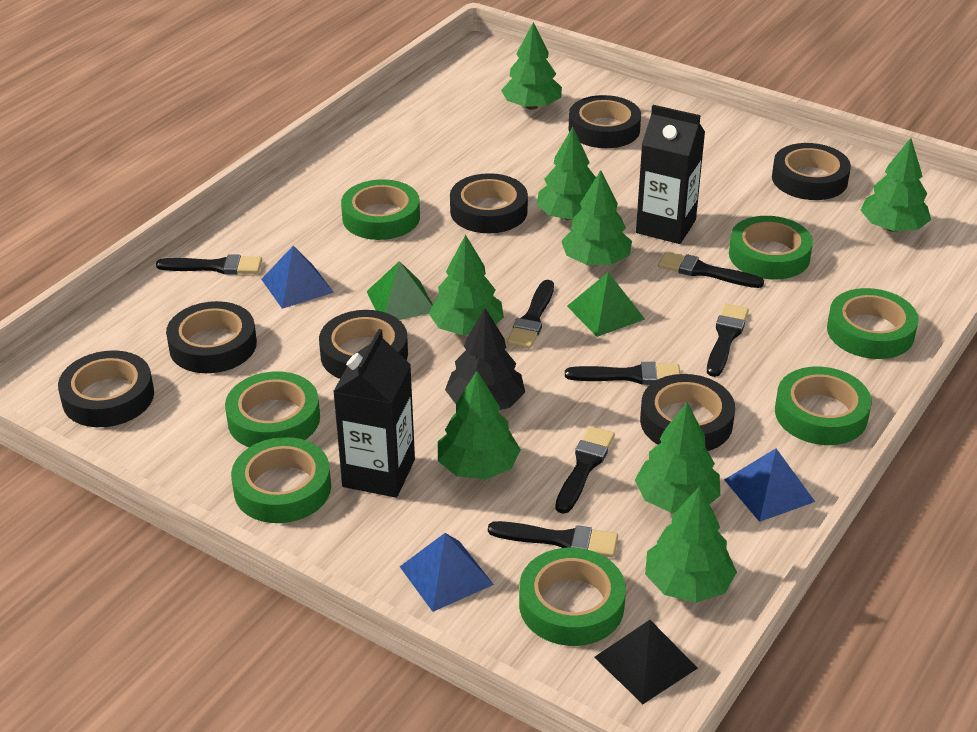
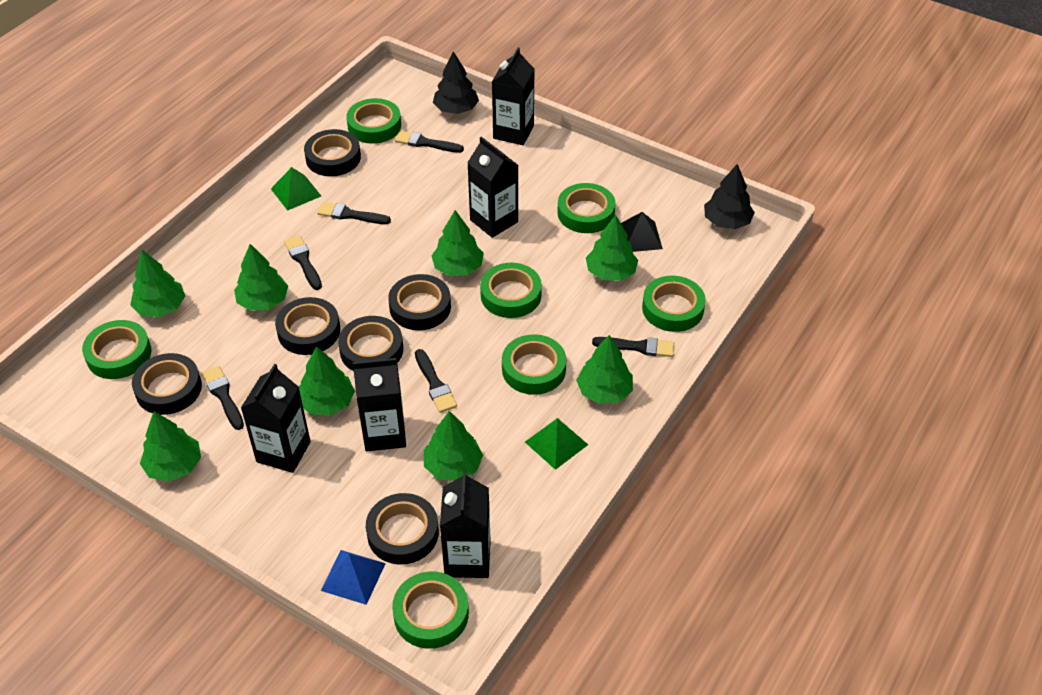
black brush: [156,254,262,275] [488,521,618,558] [507,280,554,349] [555,426,615,514] [565,362,680,385] [658,251,764,288] [707,304,749,377] = 7 -> [202,366,244,430] [284,235,322,290] [317,202,391,224] [395,130,464,153] [415,349,457,413] [592,337,674,357] = 6
black carton: [333,329,415,498] [636,105,705,244] = 2 -> [241,364,311,473] [353,358,406,451] [440,471,491,578] [467,137,518,238] [492,48,534,145] = 5
black tape: [58,350,154,427] [166,301,257,373] [319,310,408,379] [450,173,528,233] [569,95,641,148] [640,374,735,451] [772,143,851,200] = 7 -> [132,353,202,415] [275,297,340,355] [304,129,361,176] [338,316,403,371] [366,493,439,564] [388,274,451,330] = 6
black tree: [445,308,525,410] = 1 -> [433,51,479,114] [704,164,755,229] = 2
blue pyramid: [261,246,334,309] [400,533,494,612] [724,448,815,522] = 3 -> [321,550,386,605] = 1

